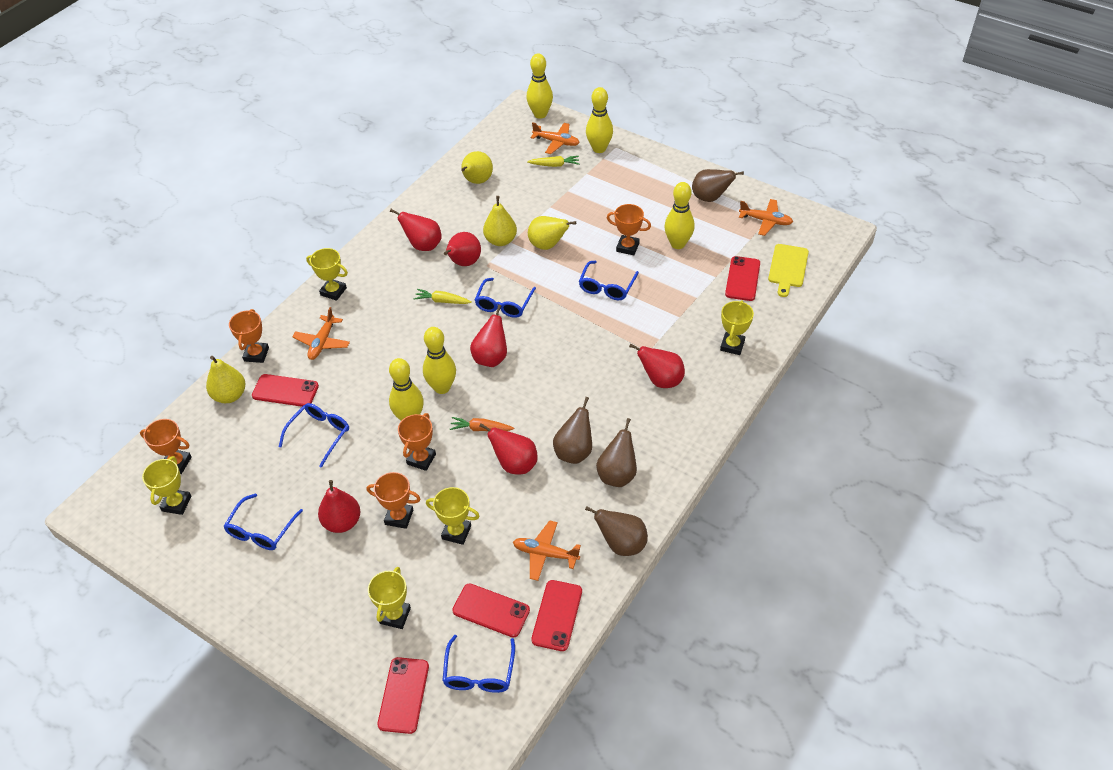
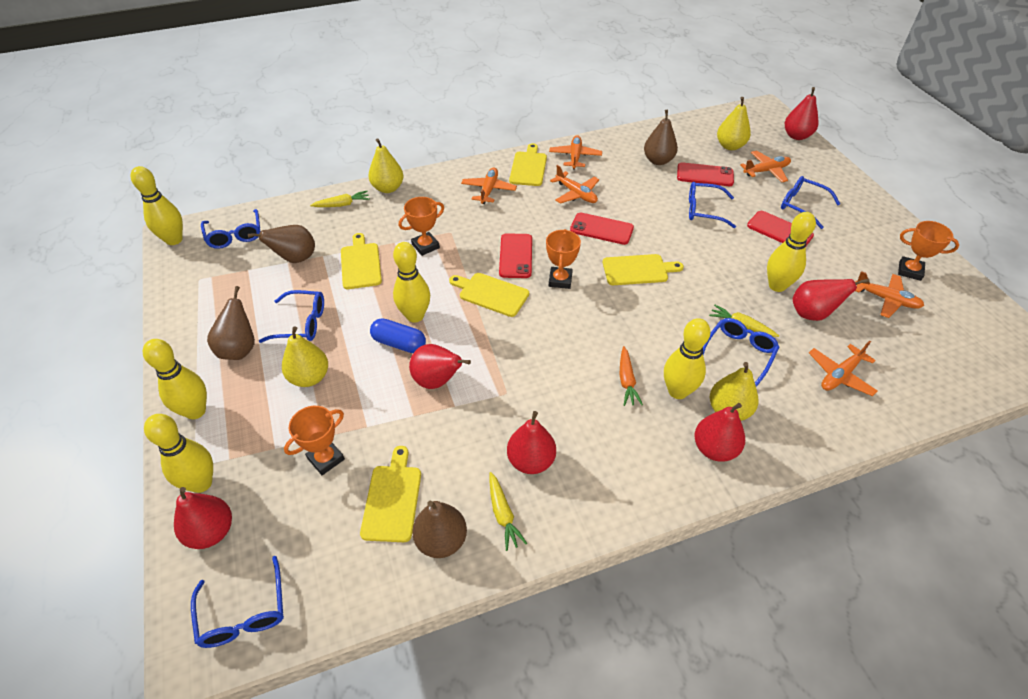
blue capsule: none = 0 -> [370,318,426,353] = 1
blue glasses: [223,493,303,550] [279,403,349,468] [442,635,515,693] [475,278,536,318] [579,261,639,300] = 5 -> [191,556,284,648] [201,209,261,249] [259,290,324,343] [689,182,736,228] [703,318,779,387] [781,176,840,229] = 6
orange plane: [292,307,350,360] [513,520,581,581] [531,122,580,154] [739,199,793,236] = 4 -> [461,167,517,204] [549,135,602,170] [550,165,599,204] [740,150,791,182] [809,341,878,396] [855,271,924,318] = 6
orange trophy: [140,419,192,474] [229,309,269,363] [367,472,420,529] [398,413,436,471] [607,204,651,255] = 5 -> [284,406,345,475] [399,197,444,256] [546,229,581,289] [898,221,959,281] = 4
red phone: [252,374,319,407] [377,657,429,734] [452,583,530,638] [531,580,582,651] [725,256,760,301] = 5 -> [499,233,532,278] [570,213,634,245] [677,162,734,186] [747,211,814,246] = 4
yellow bowling pin: [389,358,424,421] [423,327,456,394] [527,53,553,119] [586,87,613,153] [664,182,695,249] = 5 -> [131,166,183,245] [143,339,207,419] [144,414,213,493] [393,242,430,322] [664,318,711,399] [767,212,816,292] = 6
yellow carrot: [414,289,472,304] [527,156,579,167] = 2 -> [310,191,370,207] [489,472,527,551] [709,305,779,337] = 3
yellow cutting board: [768,244,809,297] = 1 -> [341,233,382,289] [360,446,421,542] [449,273,529,317] [509,143,547,186] [603,254,684,285] = 5
yellow trophy: [142,456,191,515] [306,248,348,301] [368,567,411,629] [426,487,479,545] [720,300,754,355] = 5 -> none = 0

